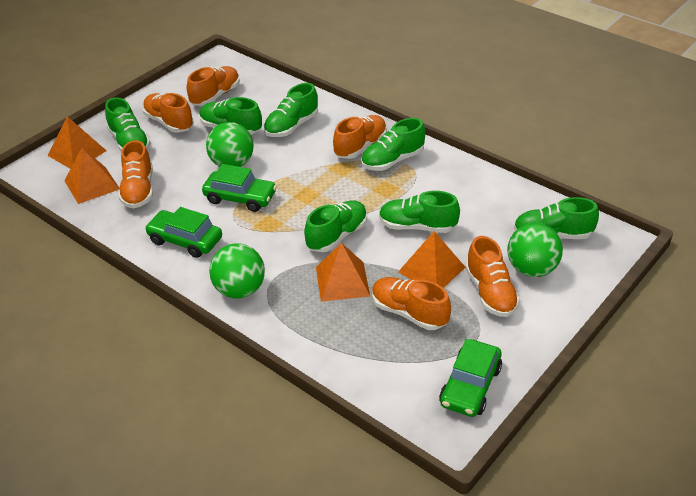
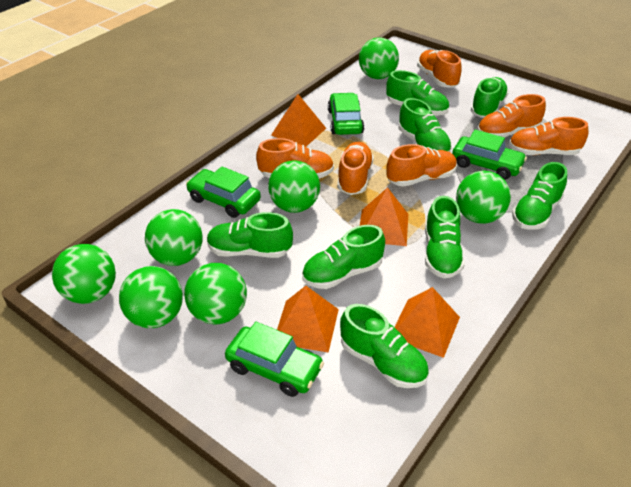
green ball: [206,122,253,167] [209,243,265,298] [507,223,563,277] = 3 -> [52,244,116,304] [119,266,183,328] [145,209,203,266] [184,263,247,325] [268,160,320,213] [359,37,399,79] [456,171,511,224] = 7
green car: [145,207,222,258] [202,164,277,212] [439,339,502,417] = 3 -> [186,167,261,218] [225,322,324,397] [328,93,364,135] [452,130,527,180] = 4
green shoe: [105,97,151,152] [199,97,262,135] [264,83,318,137] [304,200,367,252] [361,118,425,171] [379,191,460,233] [514,197,599,239] = 7 -> [207,212,293,258] [302,225,385,289] [340,304,429,388] [386,70,449,116] [398,98,452,152] [425,196,465,279] [471,77,509,118] [512,162,567,230] = 8

